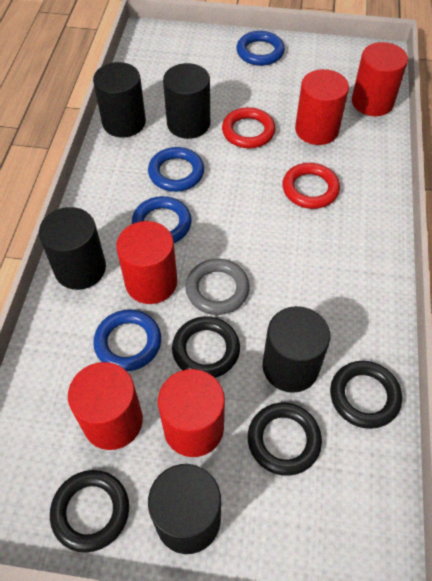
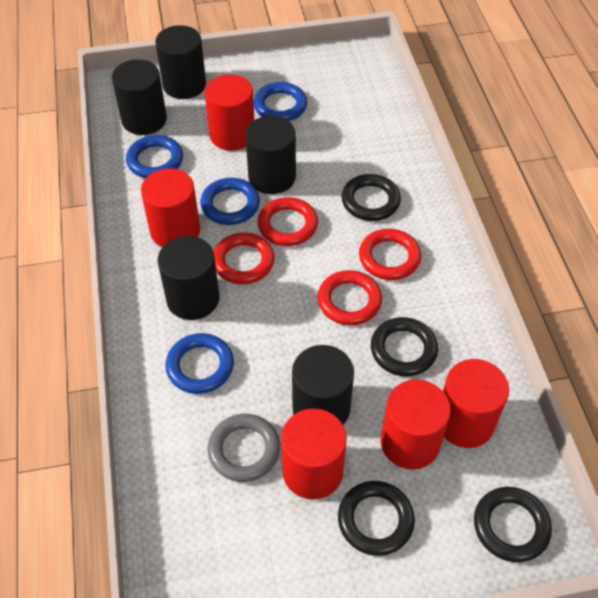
red ring: [222,107,275,148] [283,163,340,209] = 2 -> [214,233,275,284] [257,197,318,246] [317,270,382,325] [359,229,421,280] = 4

